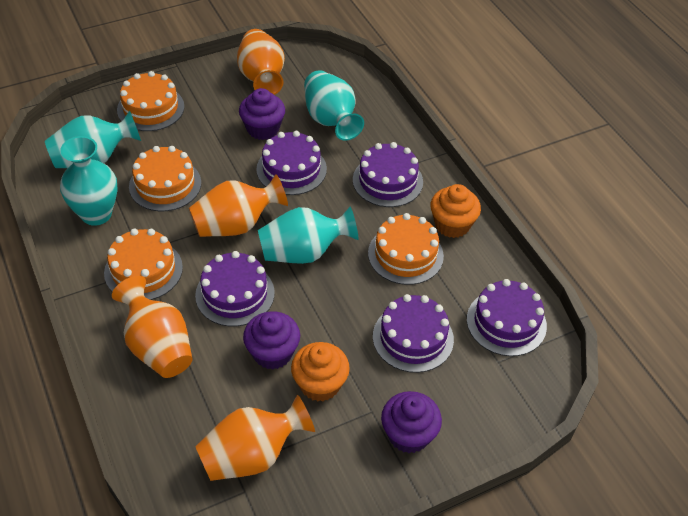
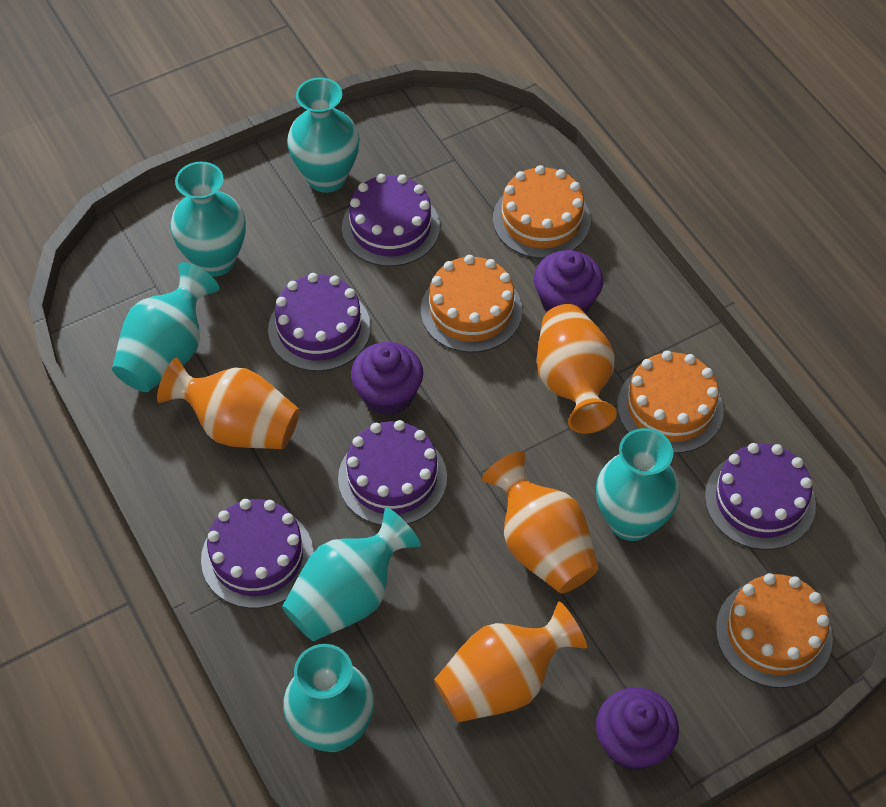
orange cupcake: [291,342,350,401] [431,184,481,238] = 2 -> none = 0
turquoise vase: [45,111,141,168] [60,136,118,226] [258,207,358,264] [304,70,364,141] = 4 -> [112,262,219,392] [170,162,246,277] [282,508,421,641] [283,644,374,752] [287,78,360,193] [596,428,680,541] = 6

